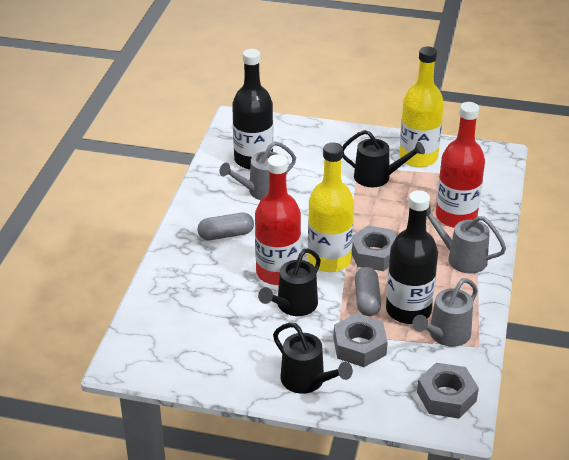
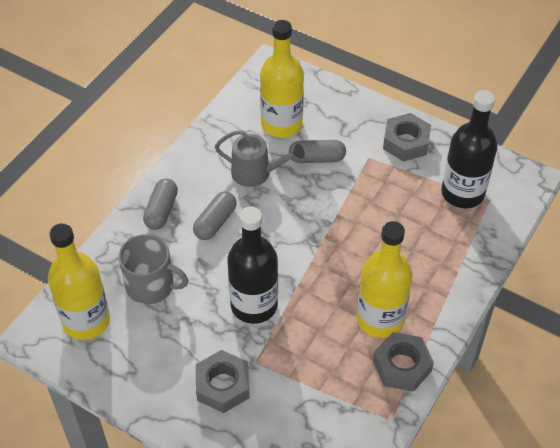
black watering can: [258,249,321,316] [273,323,353,394] [342,130,425,187] = 3 -> none = 0
grey capsule: [197,213,254,240] [355,267,381,316] = 2 -> [143,178,178,230] [193,191,237,240] [289,140,346,163] = 3
grey mug: none = 0 -> [118,234,188,304] = 1
grey watering can: [219,141,296,200] [412,278,478,347] [427,204,506,274] = 3 -> [215,130,305,187] = 1
red bottle: [255,154,301,285] [436,102,485,228] = 2 -> none = 0
yellow bottle: [308,142,354,272] [399,46,444,167] = 2 -> [48,223,110,340] [260,20,304,138] [357,221,412,338] = 3

